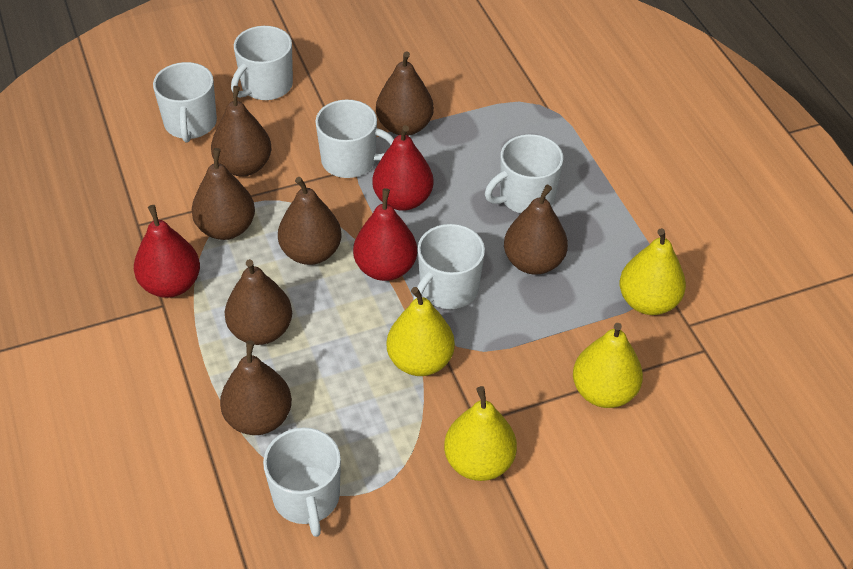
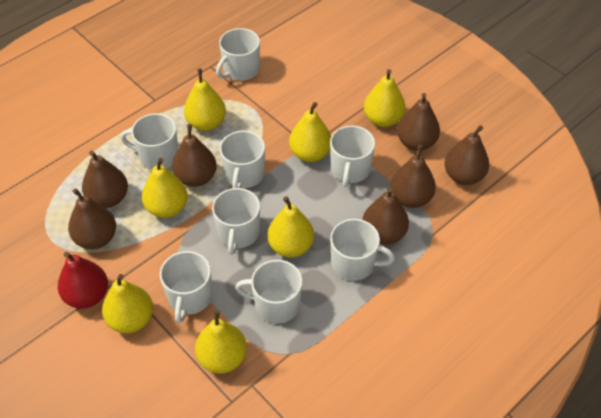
red pear: [134,205,200,298] [353,188,417,281] [372,125,434,211] = 3 -> [58,252,108,309] = 1
white mug: [153,62,217,142] [231,26,293,100] [263,427,341,537] [315,99,394,178] [413,224,485,309] [485,134,563,213] = 6 -> [121,113,178,170] [160,251,212,323] [212,188,260,255] [216,28,260,81] [220,131,265,188] [235,260,303,324] [330,126,375,187] [330,219,395,281] = 8
yellow pear: [387,287,455,376] [444,386,517,481] [573,323,643,408] [619,228,686,315] = 4 -> [102,274,153,333] [142,158,188,218] [184,69,226,131] [195,310,247,374] [267,196,314,257] [289,102,331,162] [364,69,405,127] = 7

